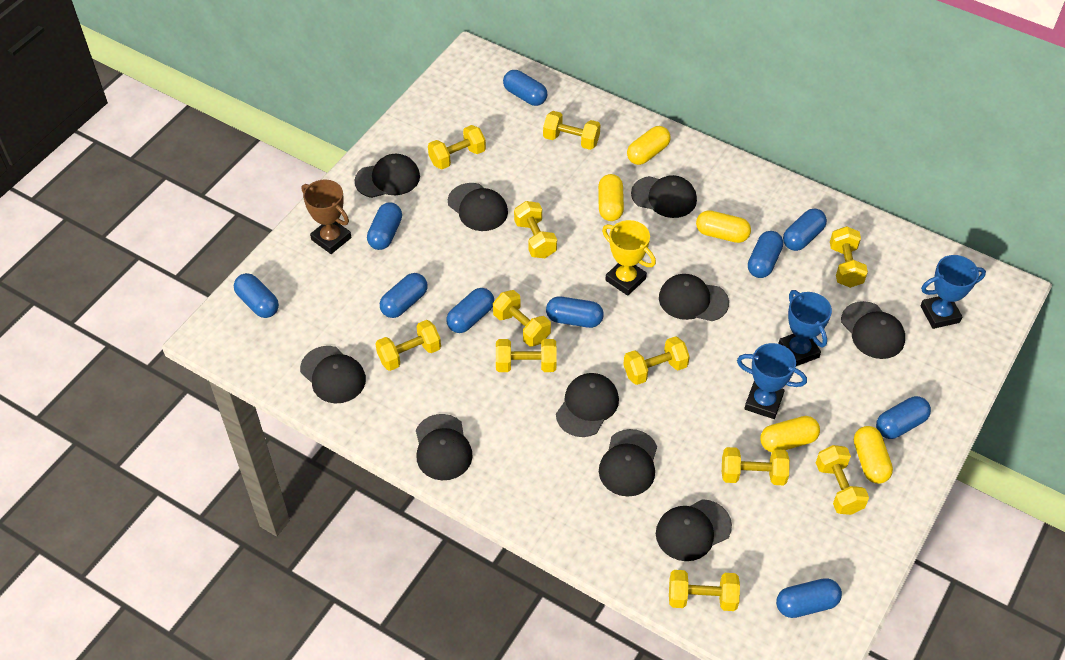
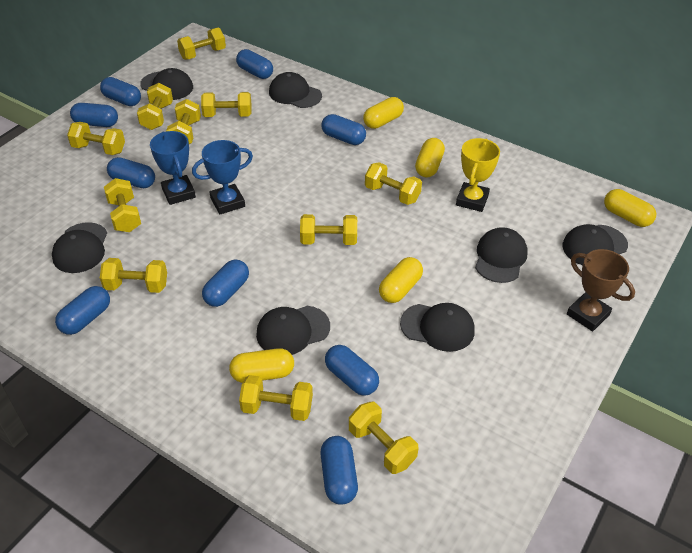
black cap: [300,346,366,404] [354,154,420,198] [416,414,473,480] [448,183,508,231] [556,373,619,437] [599,429,657,497] [631,175,697,218] [656,499,732,561] [659,274,729,321] [841,301,905,359] = 10 -> [52,222,107,273] [140,68,193,100] [256,306,330,355] [269,72,322,108] [400,303,475,352] [475,227,528,283] [563,224,628,265] = 7
blue capsule: [234,273,279,318] [367,203,402,250] [380,273,428,318] [447,288,494,333] [503,70,548,106] [546,296,604,328] [748,231,783,278] [776,578,842,618] [783,208,827,251] [876,396,931,439] = 10 -> [55,286,110,335] [70,103,118,127] [100,77,141,106] [107,157,155,188] [202,260,249,307] [236,49,273,79] [320,436,358,505] [321,114,366,145] [325,345,379,396] = 9
blue trophy: [737,343,807,419] [778,290,832,366] [920,255,986,329] = 3 -> [150,131,196,205] [192,140,253,214] = 2

